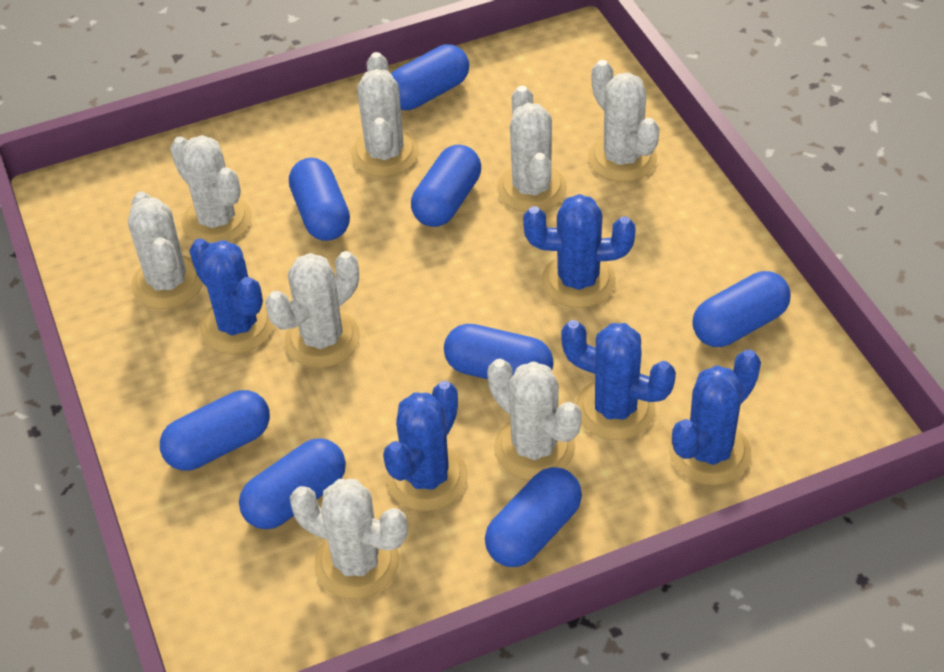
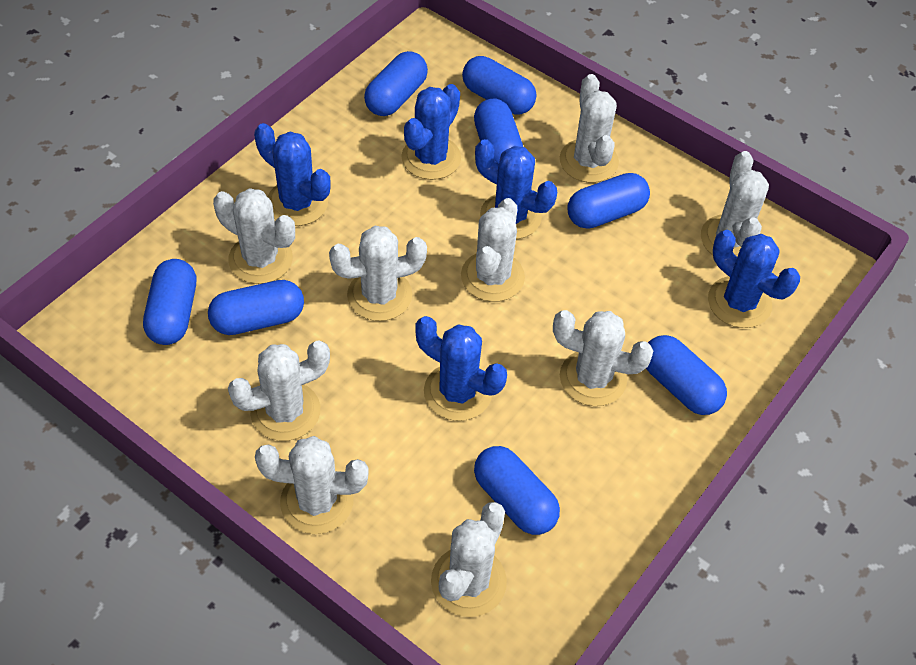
white cactus: [128,191,203,309] [170,135,252,244] [265,251,360,368] [290,479,408,599] [351,52,419,177] [487,359,582,480] [497,86,567,212] [588,60,659,182] = 8 -> [213,188,295,284] [228,341,330,441] [255,436,369,534] [329,226,427,321] [431,502,507,617] [461,198,525,302] [553,310,653,406] [560,74,619,183] [701,151,769,257] = 9

